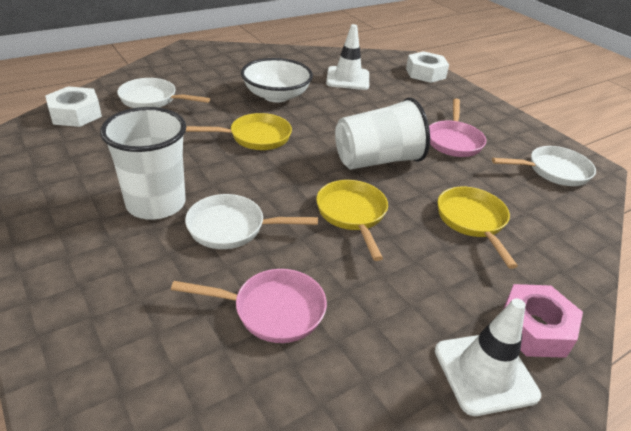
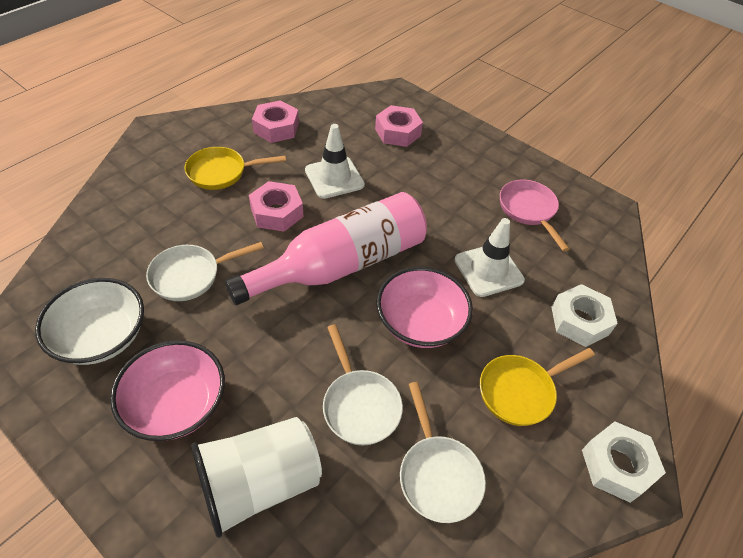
pink bottle: none = 0 -> [225,192,427,305] = 1
pink bowl: none = 0 -> [110,340,225,441] [377,267,473,348] = 2
pink nut: [503,284,583,358] = 1 -> [249,181,303,232] [252,100,299,143] [375,105,423,147] = 3
pink pan: [171,269,327,343] [429,98,486,157] = 2 -> [500,180,570,251] = 1
white cup: [100,107,186,220] [335,97,430,170] = 2 -> [191,417,322,538] = 1
yellow pan: [186,113,292,150] [316,180,388,261] [438,187,518,269] = 3 -> [184,147,286,190] [480,348,595,426] = 2

